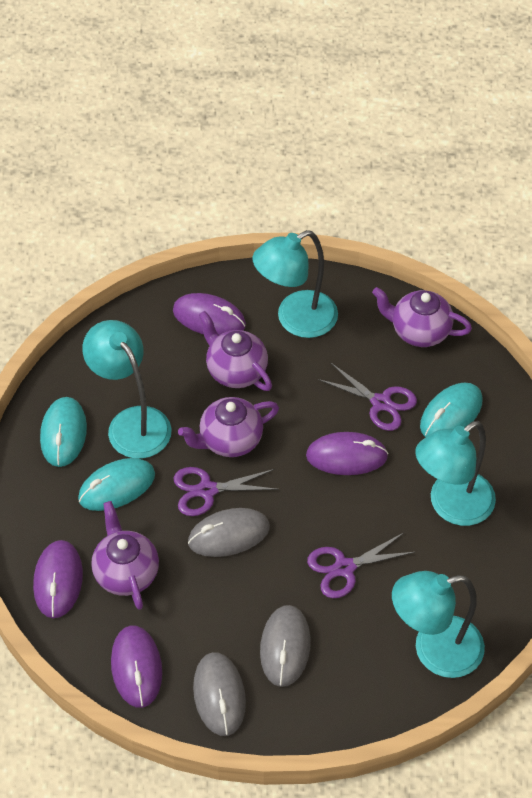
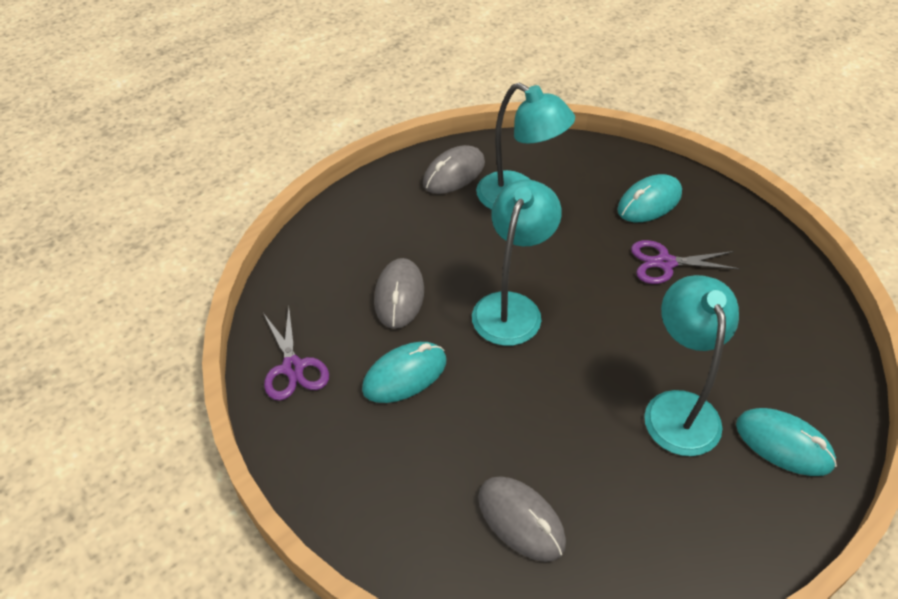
purple mouse: [33,540,83,618] [111,625,162,708] [173,293,246,335] [306,432,388,475] = 4 -> none = 0
purple scissors: [174,467,279,516] [307,532,415,598] [318,363,417,431] = 3 -> [263,306,329,401] [631,240,740,284] = 2
purple teapot: [91,501,159,610] [178,397,279,457] [199,311,272,391] [372,287,472,347] = 4 -> none = 0
turquoise lamp: [82,320,172,459] [253,230,338,338] [392,571,485,678] [415,421,496,526] = 4 -> [472,179,562,346] [476,83,575,210] [644,275,739,456] = 3

